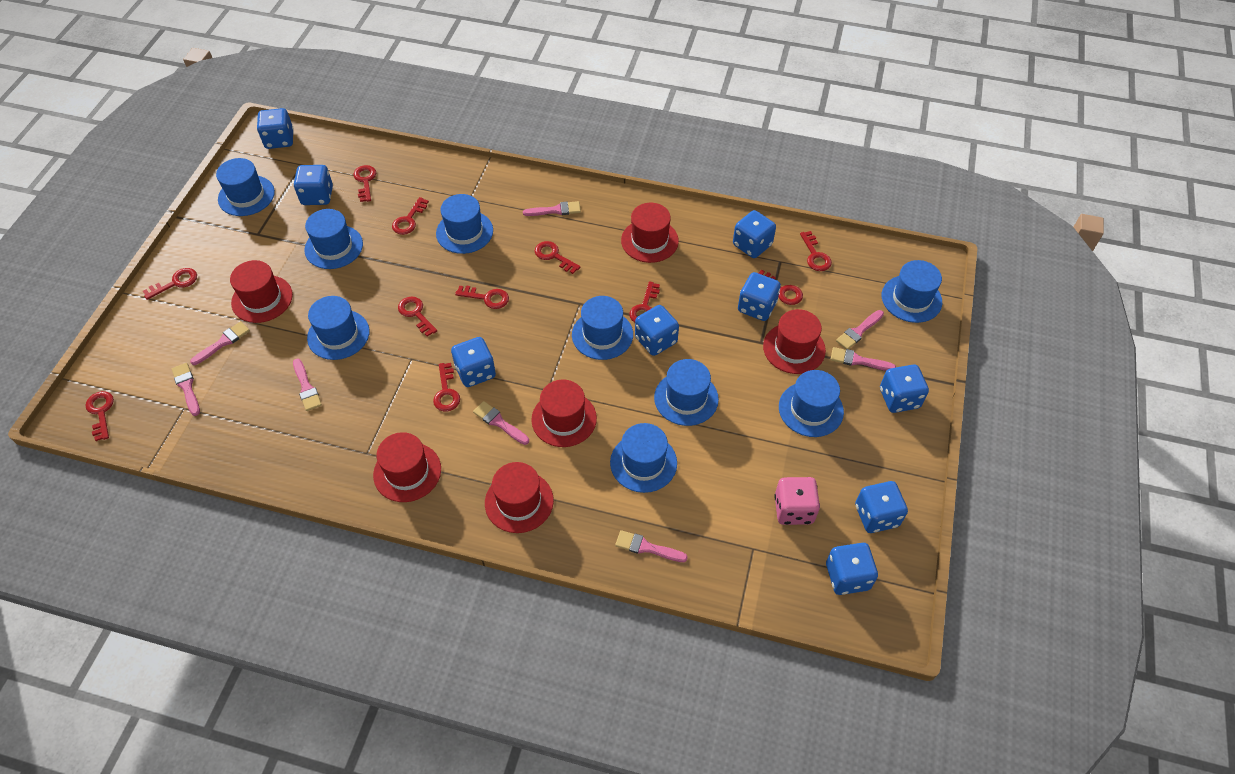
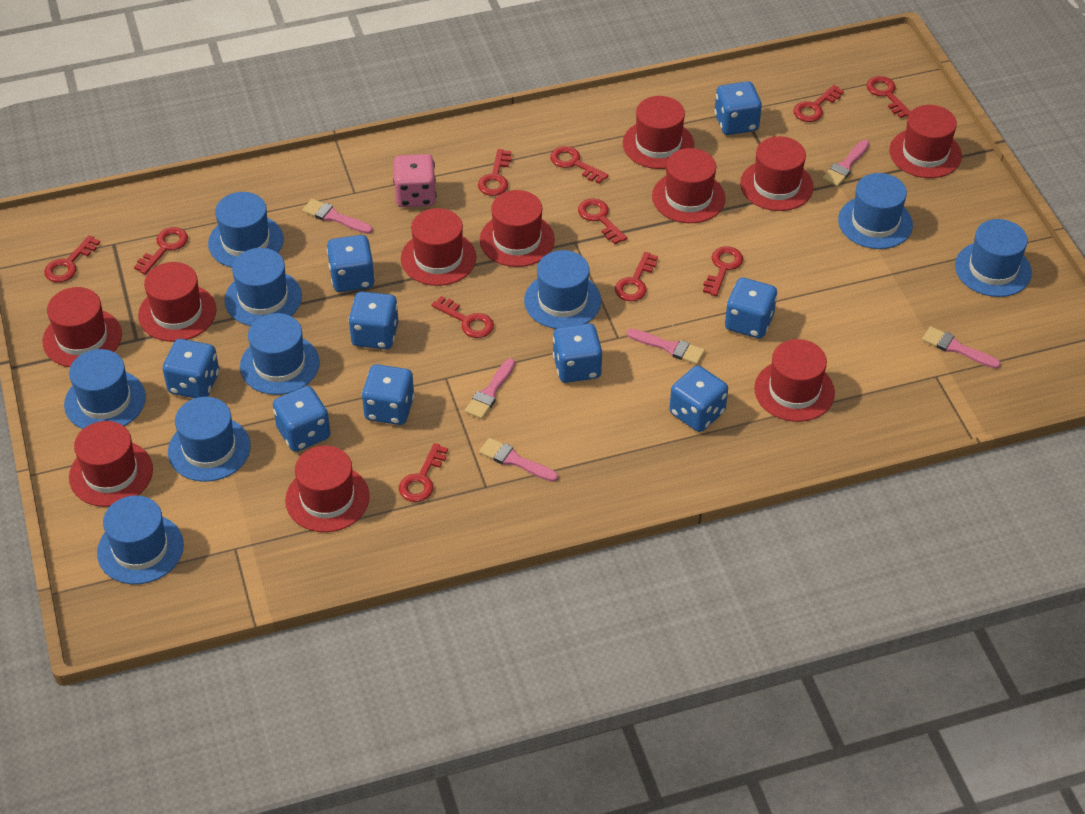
pink brush: [172,363,200,416] [190,321,250,365] [293,358,322,411] [473,401,529,445] [523,201,581,216] [615,530,688,562] [830,347,896,371] [836,310,884,349] = 8 -> [302,199,373,234] [465,358,515,419] [479,438,558,482] [627,329,705,364] [822,140,869,187] [922,326,1001,369] = 6
red hat: [230,260,293,323] [373,432,441,502] [485,462,554,533] [531,380,597,447] [621,203,679,263] [763,309,826,374] = 6 -> [42,287,122,367] [69,421,153,507] [138,262,216,342] [285,445,370,532] [401,208,476,286] [480,190,555,267] [623,96,694,169] [652,148,726,223] [740,136,814,211] [754,339,835,422] [889,105,962,178] = 11

